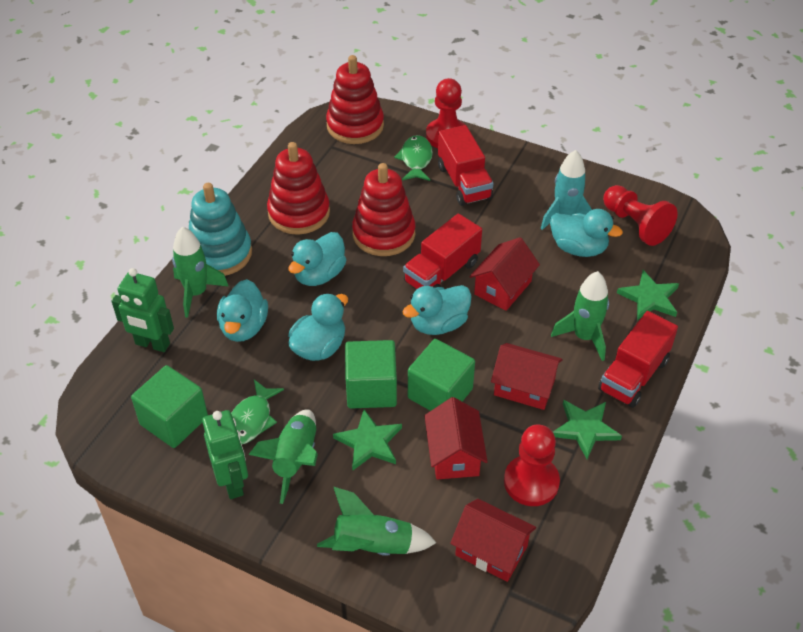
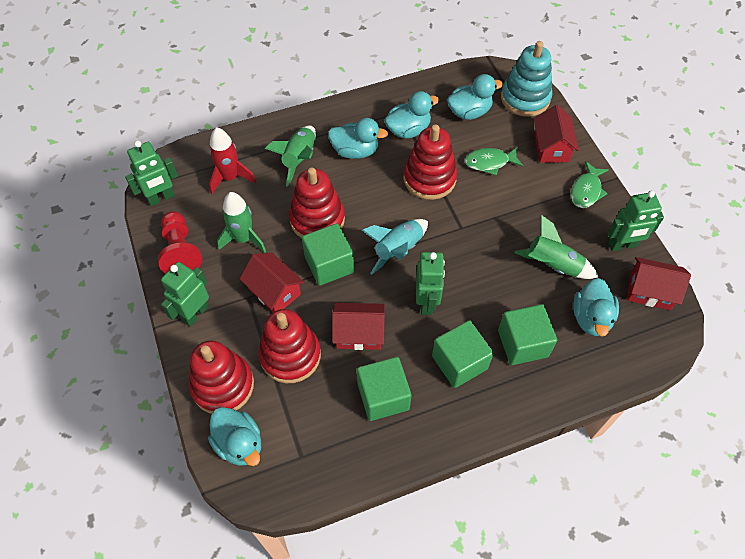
green cube: [131,365,208,448] [345,340,397,408] [408,339,475,411] = 3 -> [302,223,354,286] [357,357,412,421] [432,320,494,388] [498,304,557,365] = 4
green robot: [111,268,174,352] [202,410,248,499] = 2 -> [125,141,178,206] [161,262,209,327] [416,252,445,315] [608,191,664,251] = 4
green rocket: [172,227,229,318] [248,409,318,504] [317,487,437,556] [551,271,609,361] = 4 -> [217,192,266,253] [265,125,316,187] [514,215,598,279] = 3
green star: [333,409,402,471] [553,400,622,459] [617,270,679,320] = 3 -> none = 0
red pawn: [426,78,465,148] [504,424,560,506] [603,185,678,246] = 3 -> [158,211,202,274] = 1
red rocket: none = 0 -> [209,127,256,194] = 1
red stacking toy: [267,142,330,235] [326,55,384,144] [352,163,415,256] = 3 -> [189,341,254,414] [258,309,321,383] [289,168,345,238] [403,125,457,200] = 4
red truck: [403,213,482,289] [438,125,493,206] [598,311,678,408] = 3 -> none = 0

